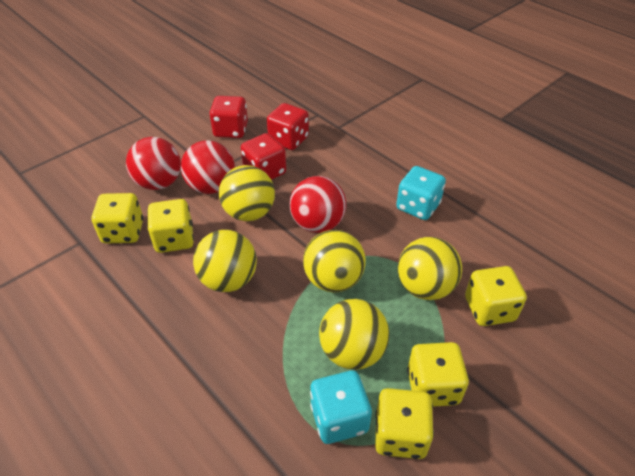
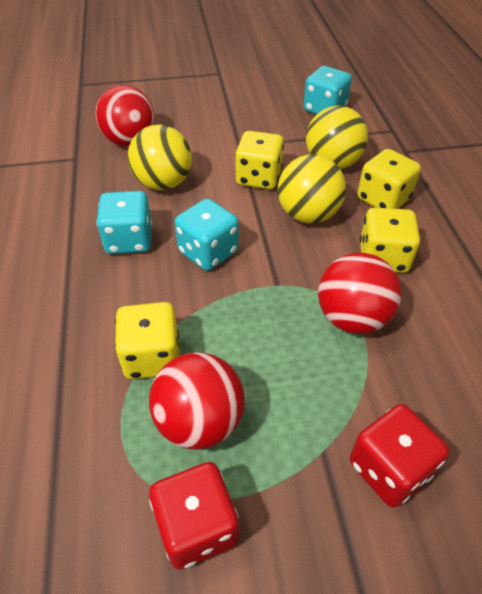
red dice: [209,96,248,138] [241,133,286,180] [267,103,309,150] = 3 -> [149,462,239,570] [350,404,449,507] = 2
turquoise dice: [310,371,372,444] [396,166,446,220] = 2 -> [96,191,152,254] [175,198,239,271] [303,66,352,115] = 3
yellow ball: [193,230,257,292] [219,165,275,221] [303,230,366,292] [319,299,389,370] [398,237,462,300] = 5 -> [128,124,192,190] [278,154,346,223] [306,106,368,169] = 3
yellow dice: [92,193,143,244] [147,199,194,253] [375,388,434,459] [407,342,469,407] [465,266,527,326] = 5 -> [115,302,180,379] [235,131,284,189] [357,149,421,209] [360,208,420,273] = 4

